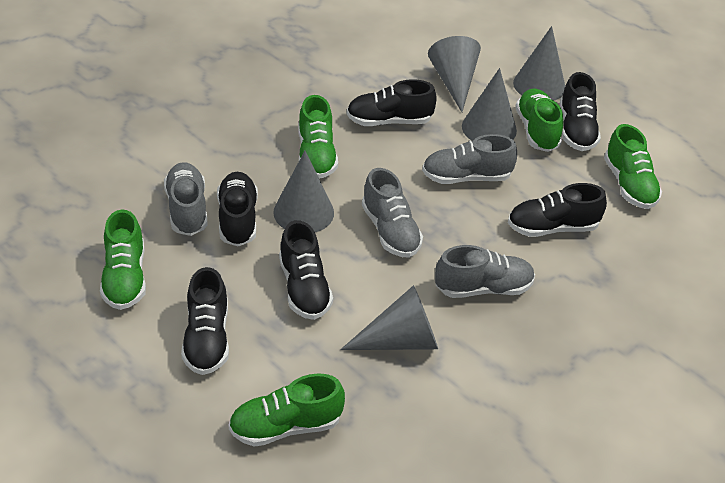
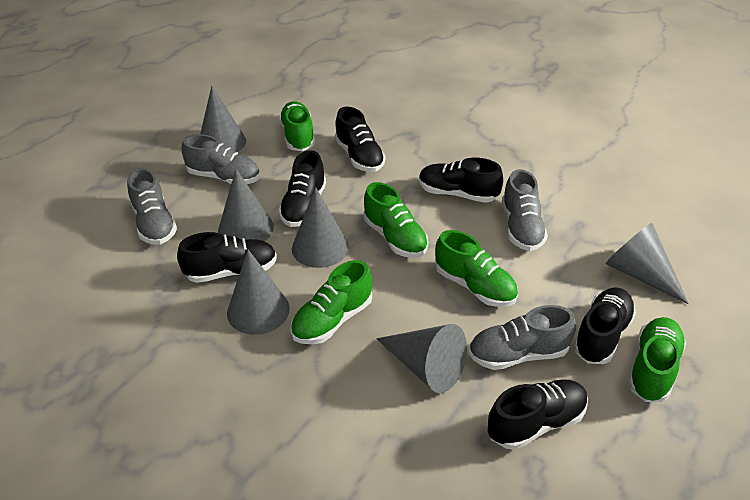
grey cone: [273,151,334,232] [340,285,438,350] [428,36,481,112] [462,68,517,141] [513,26,565,101] = 5 -> [200,86,246,152] [218,169,274,241] [227,250,290,335] [292,187,349,268] [376,324,467,393] [606,223,689,304] = 6

